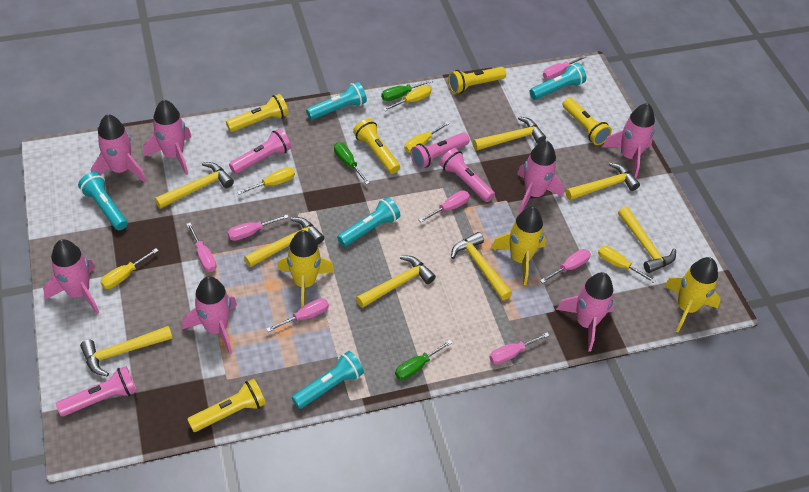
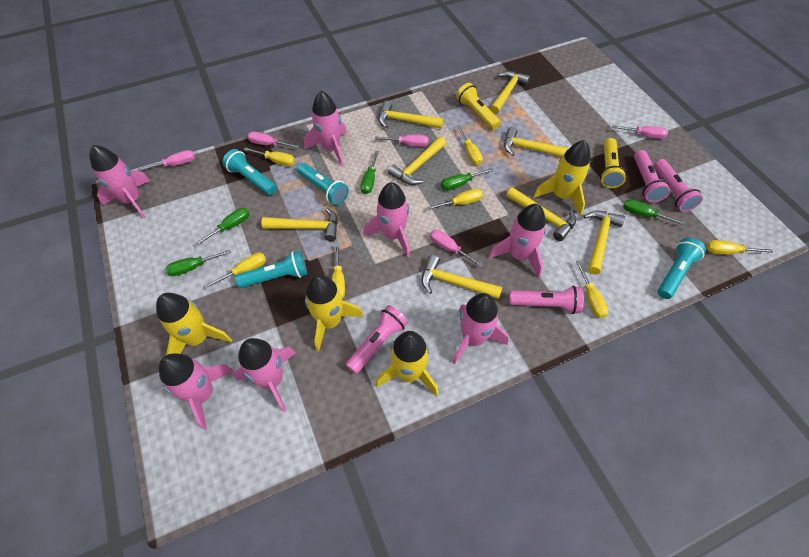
green screwdriver: [334,142,370,184] [381,80,433,101] [395,340,452,380] = 3 -> [166,250,231,276] [195,208,249,246] [361,151,379,194] [441,168,494,190] [623,199,685,225] = 5
pink screwdriver: [187,223,216,272] [227,214,289,241] [266,298,329,332] [419,190,470,222] [489,332,550,365] [540,249,591,283] [543,55,586,79] = 7 -> [137,150,195,171] [248,131,299,148] [375,135,428,147] [430,230,483,267] [612,125,668,139] = 5
turquoise flashlight: [78,172,128,230] [292,351,364,409] [306,82,367,120] [337,197,400,247] [530,63,586,100] = 5 -> [223,149,277,195] [235,251,307,288] [297,163,349,205] [658,238,706,299] = 4
yellow flashlight: [187,379,266,432] [226,94,289,132] [353,118,400,174] [448,67,506,94] [563,98,612,145] = 5 -> [456,83,501,130] [600,138,626,188] = 2
yellow rocket: [277,230,334,307] [491,207,546,285] [664,257,721,333] = 3 -> [156,293,232,355] [305,275,363,352] [376,331,438,396] [533,140,591,216] = 4
yellow screwdriver: [101,248,159,289] [238,167,295,195] [383,85,431,111] [404,122,450,153] [598,246,656,283] = 5 -> [204,252,266,289] [243,147,295,166] [332,244,345,299] [427,189,483,210] [457,126,483,165] [576,260,608,318] [706,240,773,254] = 7

